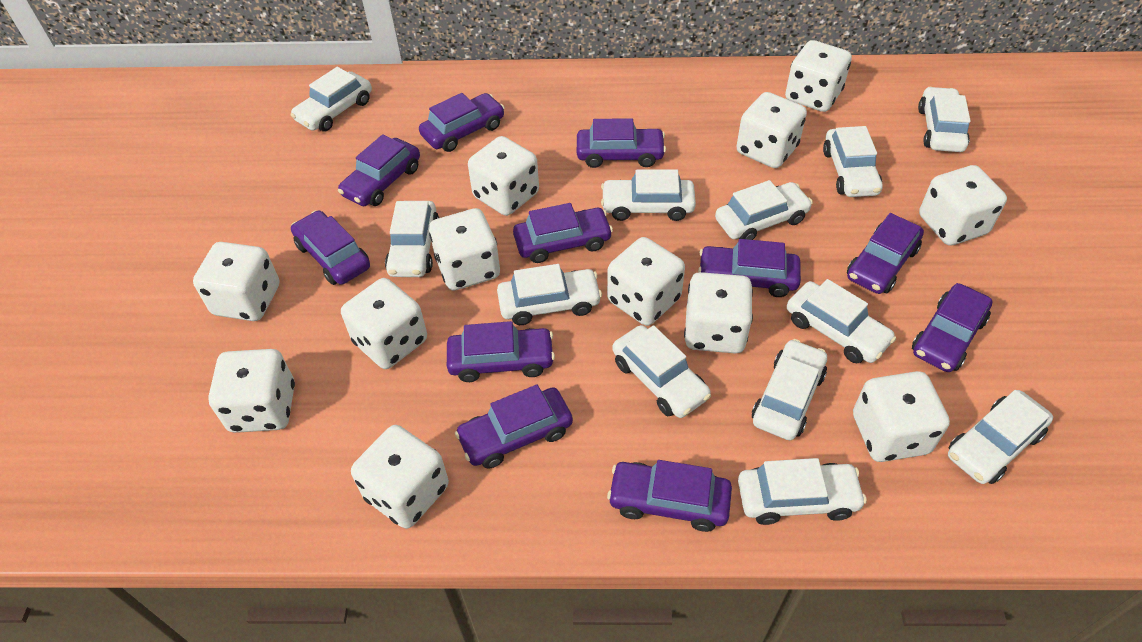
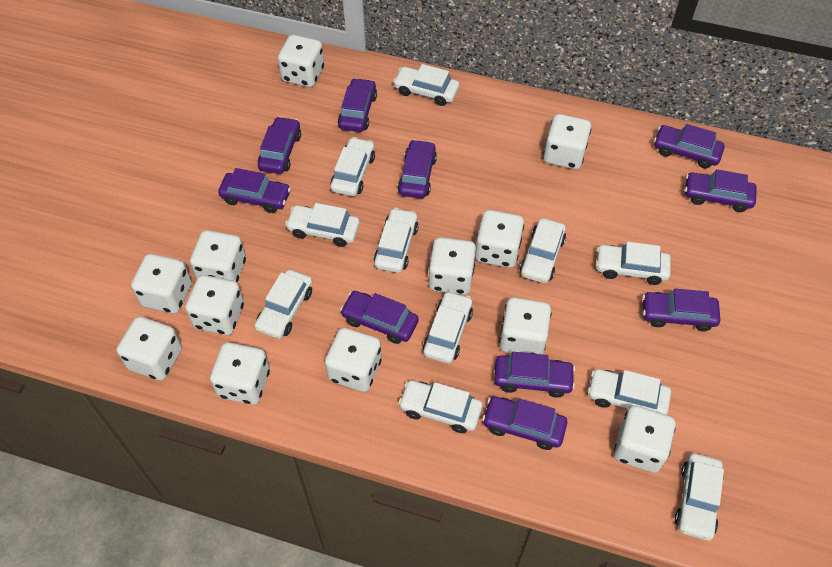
purple car: [291,210,370,285] [338,134,420,206] [419,93,505,152] [447,321,555,382] [455,385,573,469] [513,203,613,263] [577,118,666,168] [607,460,732,532] [698,239,801,297] [847,213,924,294] [912,283,993,372] = 11 -> [218,168,291,213] [258,116,301,174] [338,78,377,132] [340,291,419,344] [398,139,437,199] [482,396,567,450] [494,352,575,398] [642,289,720,331] [654,124,724,168] [685,169,757,212] = 10
white car: [291,67,372,131] [385,201,439,277] [497,264,602,325] [601,169,696,221] [612,325,711,418] [715,180,813,240] [738,458,867,525] [752,339,827,440] [787,279,896,363] [823,126,883,197] [918,87,971,152] [948,390,1053,484] = 12 -> [255,270,312,339] [285,203,360,247] [330,137,375,196] [374,208,419,273] [393,64,459,106] [398,380,483,433] [423,291,473,363] [520,218,566,283] [588,369,671,415] [596,242,671,285] [675,453,724,541] = 11

